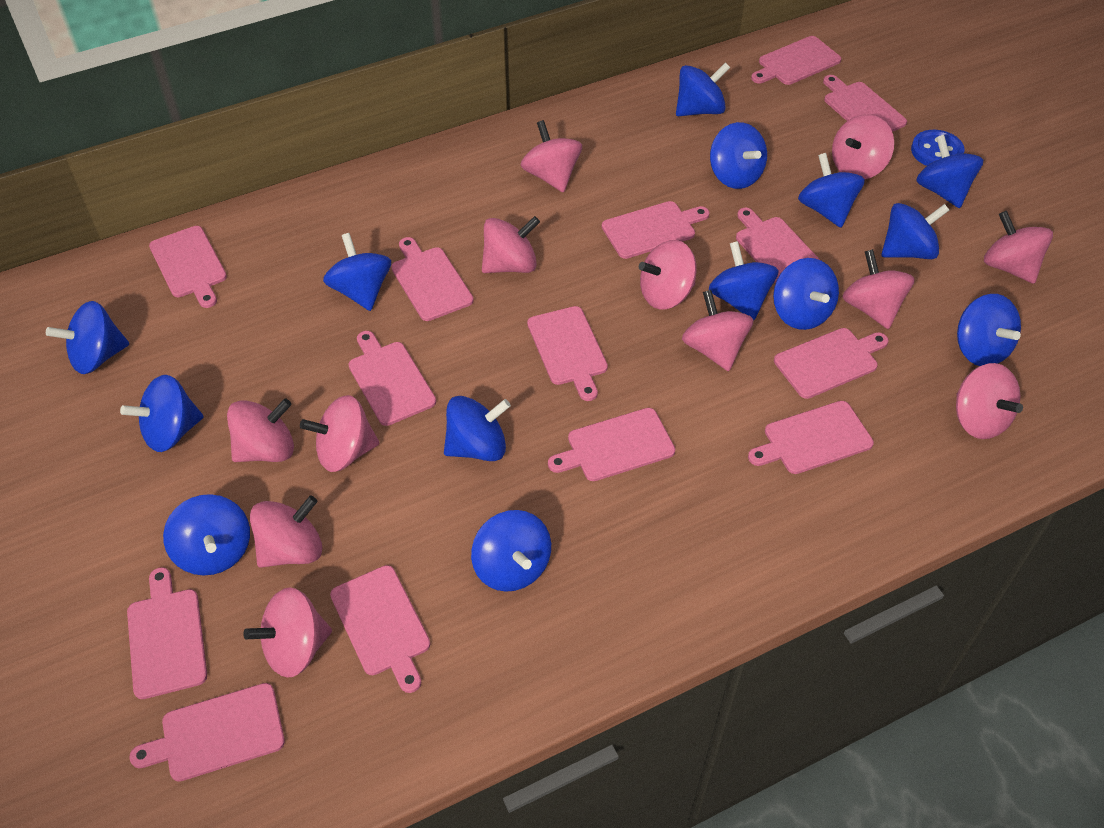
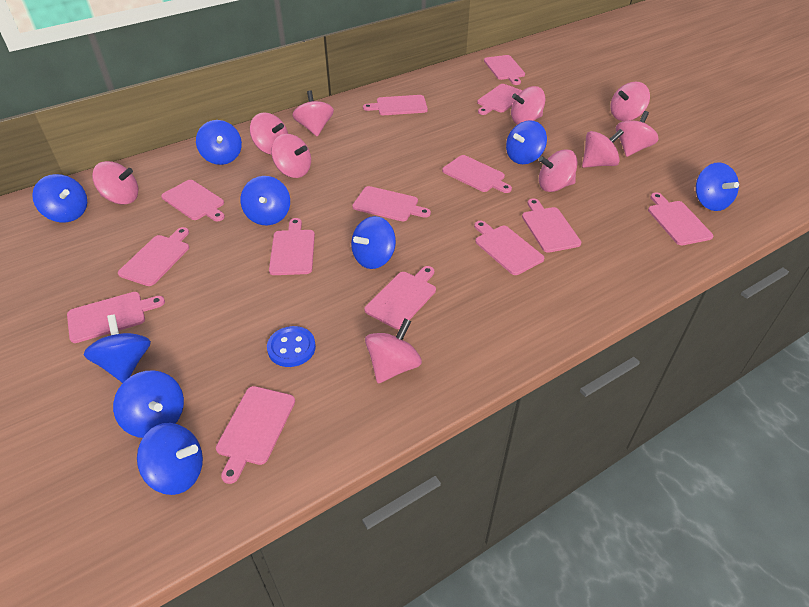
blue spinning top: [46,301,129,374] [120,375,204,452] [163,494,250,576] [323,233,391,311] [444,396,511,461] [471,510,551,592] [676,62,730,116] [709,241,779,321] [710,122,767,189] [773,258,839,330] [798,153,865,227] [882,203,949,259] [916,135,983,208] [957,294,1021,366] = 14 -> [32,174,87,222] [84,314,151,383] [113,370,184,438] [137,423,203,495] [196,120,242,165] [241,176,290,225] [351,216,396,269] [506,120,547,164] [696,162,739,211] = 9
pink spinning top: [227,398,294,462] [243,587,332,678] [250,496,322,568] [300,395,379,472] [482,216,540,273] [521,120,582,193] [639,240,697,309] [682,290,754,371] [832,114,894,179] [842,249,915,329] [956,363,1023,439] [984,211,1053,284] = 12 -> [92,161,139,205] [250,112,288,155] [271,134,311,178] [292,90,334,137] [365,319,422,383] [511,86,545,124] [539,149,578,192] [582,129,624,168] [611,82,650,121] [616,111,659,157] = 10

